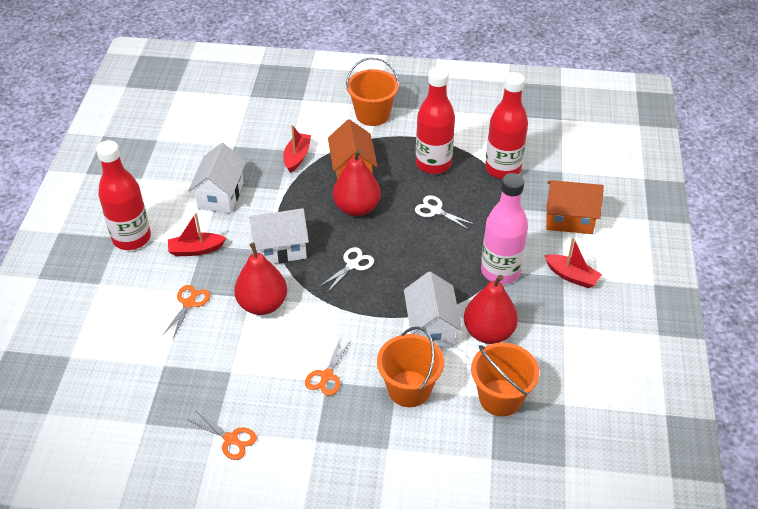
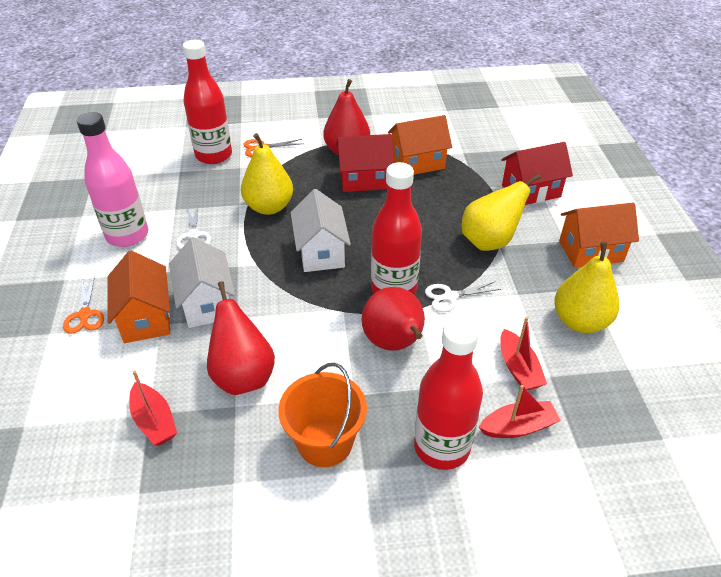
orange bucket: [346,57,399,126] [377,327,444,407] [471,342,539,416] = 3 -> [278,363,367,467] = 1
orange house: [328,119,377,179] [546,180,604,234] = 2 -> [107,251,170,343] [388,115,452,175] [559,203,639,268] = 3
orange scissors: [162,285,210,338] [188,411,257,460] [305,337,351,396] = 3 -> [63,276,104,334] [243,139,304,157] = 2
red house: none = 0 -> [336,134,394,192] [501,142,573,205] = 2
white house: [188,143,246,214] [249,208,309,264] [404,272,462,348] = 3 -> [169,237,235,328] [291,189,351,272] = 2
yellow pear: none = 0 -> [241,133,293,215] [462,174,541,251] [554,242,620,333] = 3

